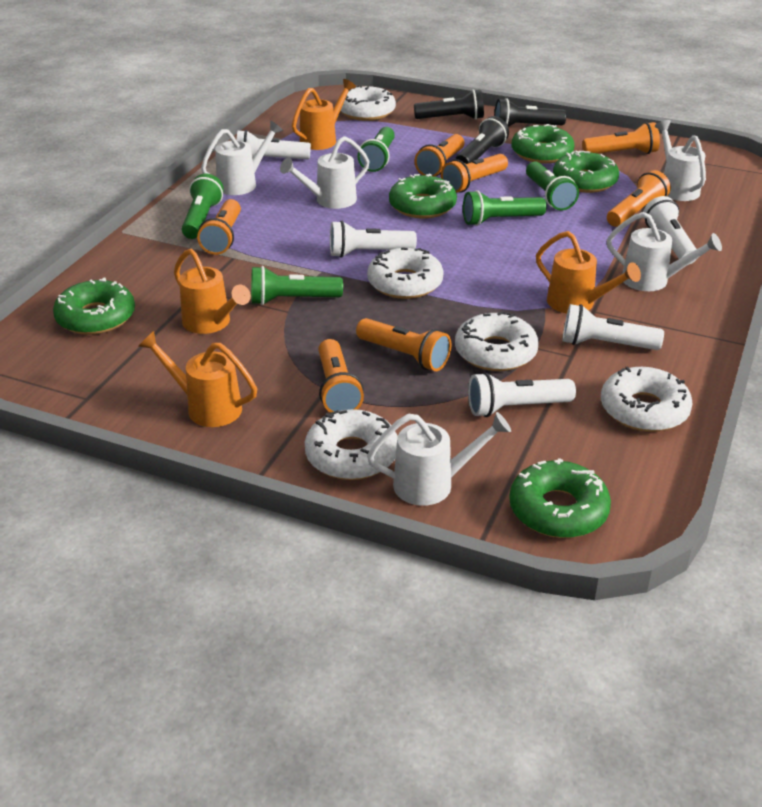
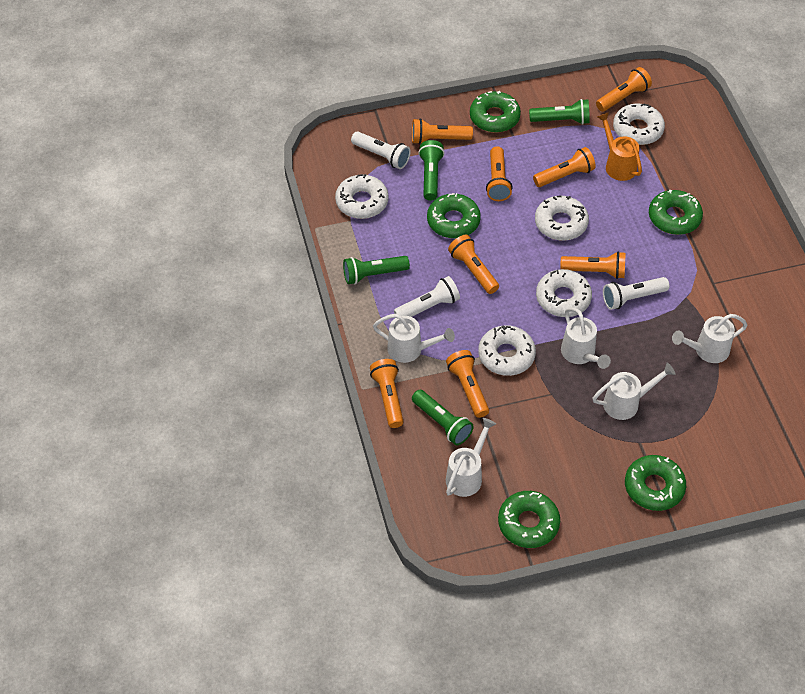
black flashlight: [414,89,484,120] [456,116,509,164] [494,98,567,127] = 3 -> none = 0
green flashlight: [182,174,224,239] [251,266,343,305] [358,127,395,172] [463,190,547,226] [526,161,579,211] = 5 -> [343,256,410,284] [412,390,474,445] [418,140,445,201] [529,99,590,125] = 4
orange flashlight: [197,199,241,255] [318,339,364,413] [356,318,451,371] [414,134,464,177] [441,154,508,193] [582,122,660,154] [607,170,671,227] = 7 -> [370,359,404,428] [412,118,473,144] [446,350,489,418] [448,235,499,294] [486,146,513,201] [533,147,596,187] [560,251,626,279] [596,67,652,112] = 8
orange watering can: [138,331,257,427] [174,249,251,334] [292,79,356,150] [536,231,641,313] = 4 -> [597,112,642,181] = 1
white flashlight: [237,130,311,159] [330,221,417,258] [468,372,576,417] [562,304,664,350] [643,196,697,264] = 5 -> [351,131,411,169] [394,276,460,317] [603,277,669,310] = 3

